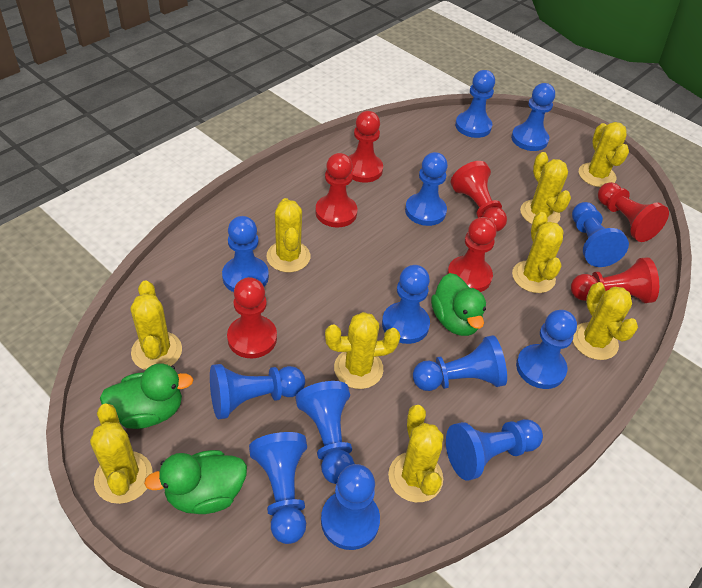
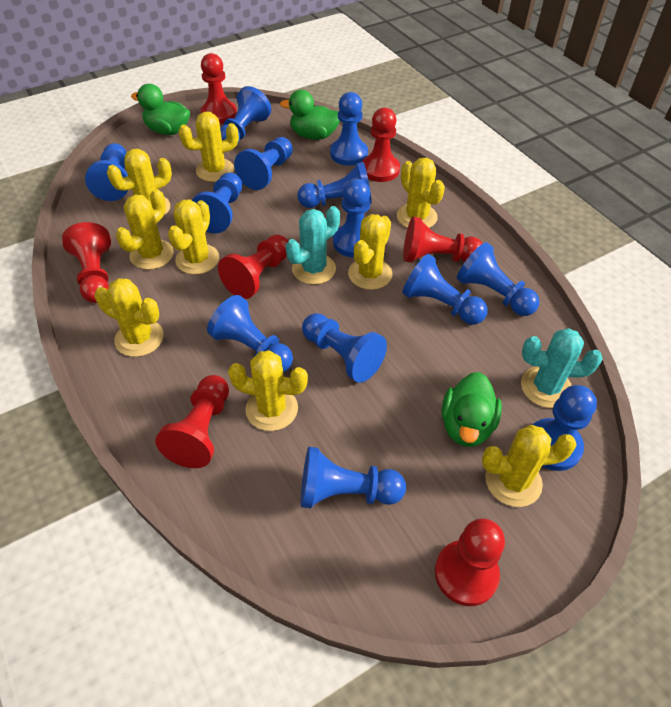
turquoise cactus: none = 0 -> [286,206,340,285] [521,328,603,408] = 2

